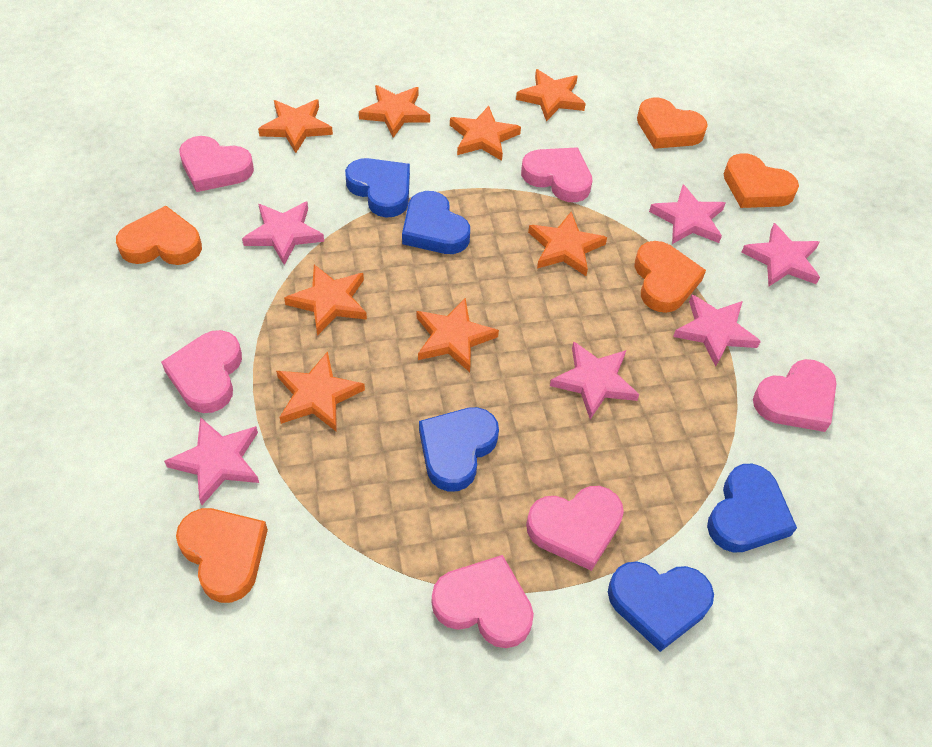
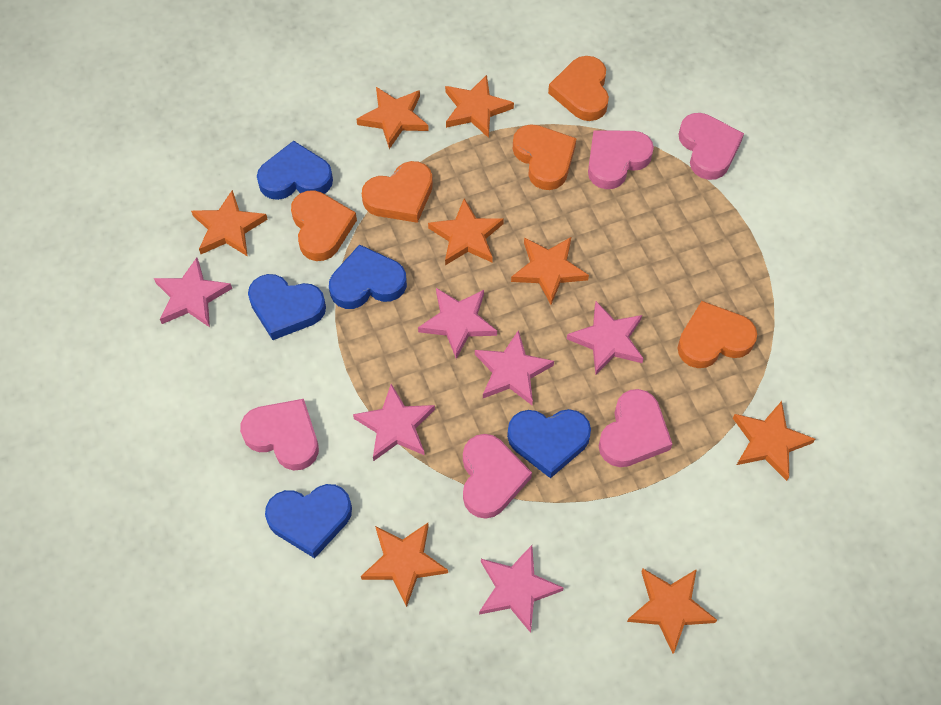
pink heart: [161,330,242,413] [179,136,254,192] [432,555,534,648] [521,147,592,202] [526,486,624,571] [753,359,837,432] = 6 -> [240,399,319,471] [463,434,532,519] [588,130,654,189] [599,389,672,467] [679,113,744,180] = 5

